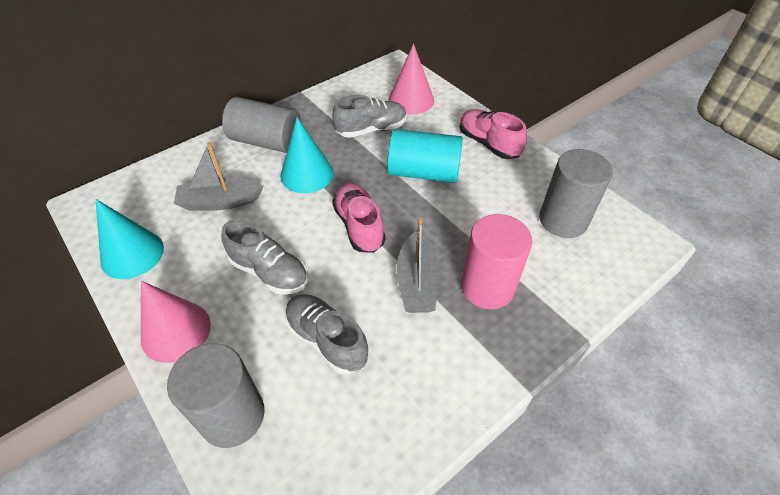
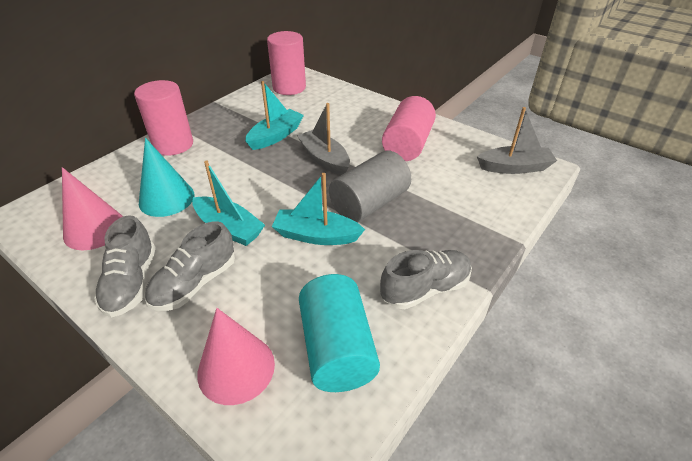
grey cylinder: [167,343,265,448] [222,97,301,153] [539,149,613,238] = 3 -> [329,151,411,223] = 1
pink cylinder: [461,214,532,309] = 1 -> [134,80,193,156] [267,31,306,95] [382,96,436,161] = 3
pink shoe: [332,183,386,253] [460,109,527,159] = 2 -> none = 0
turquoise boat: none = 0 -> [192,161,265,246] [245,81,304,150] [272,173,365,245] = 3
turquoise cone: [96,199,164,279] [280,118,333,193] = 2 -> [139,138,195,217] = 1

